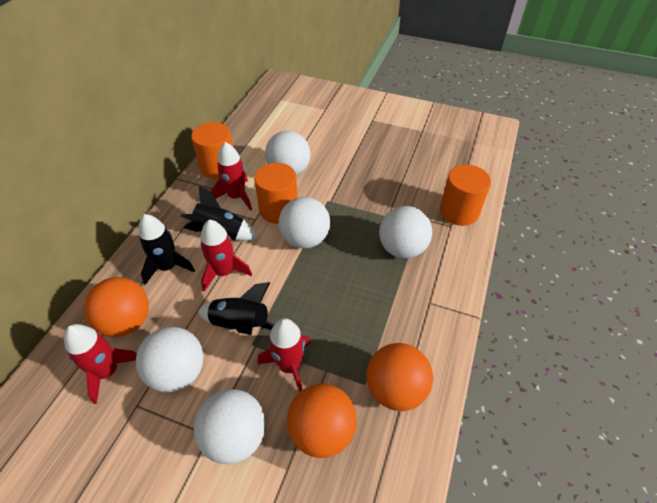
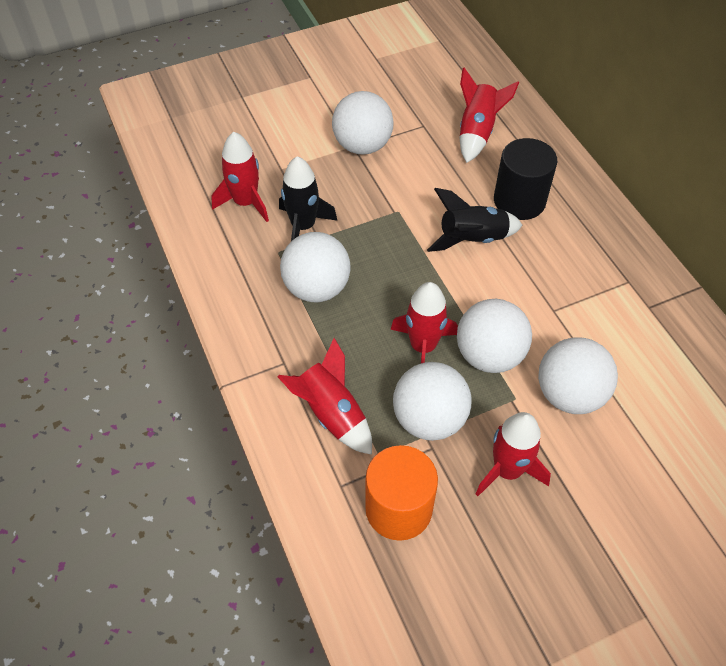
black cylinder: none = 0 -> [494,138,557,220] = 1
black rocket: [138,214,195,285] [180,185,259,241] [198,282,274,335] = 3 -> [279,156,338,241] [427,188,523,252] = 2
orange ball: [84,277,149,337] [287,384,357,458] [367,343,433,411] = 3 -> none = 0
orange cylinder: [191,122,233,179] [254,163,298,224] [440,165,491,226] = 3 -> [365,445,438,541] = 1
red rocket: [64,324,137,404] [200,220,252,292] [211,142,252,211] [258,318,311,392] = 4 -> [211,132,269,222] [278,338,372,455] [391,282,458,363] [460,68,519,163] [476,412,551,496] = 5

